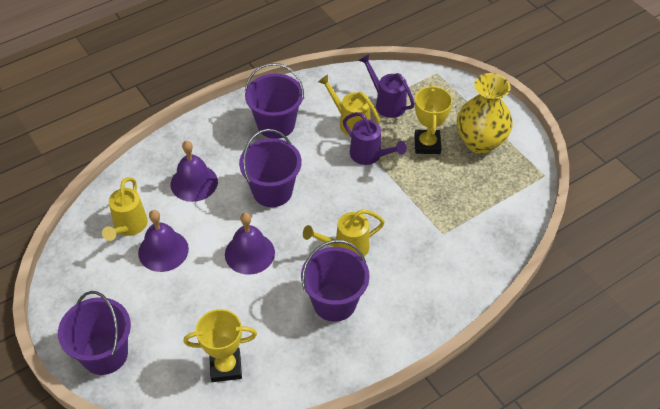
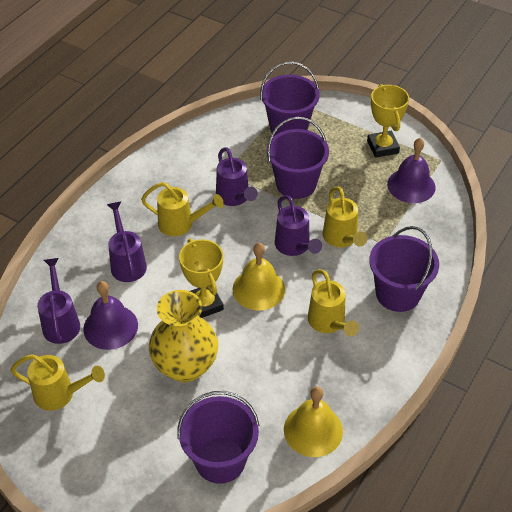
purple bell: [138,210,189,272] [171,141,218,202] [225,212,275,275] = 3 -> [83,281,138,350] [387,138,435,203] = 2
purple watering can: [343,112,407,165] [358,54,415,118] = 2 -> [37,258,80,344] [107,202,147,282] [216,147,258,206] [275,195,322,256] = 4
yellow bell: none = 0 -> [233,243,285,311] [284,387,343,457] = 2
yellow watering can: [102,177,148,241] [303,209,385,257] [318,75,380,136] = 3 -> [10,354,105,411] [141,182,224,236] [308,269,359,336] [323,187,367,247] = 4

